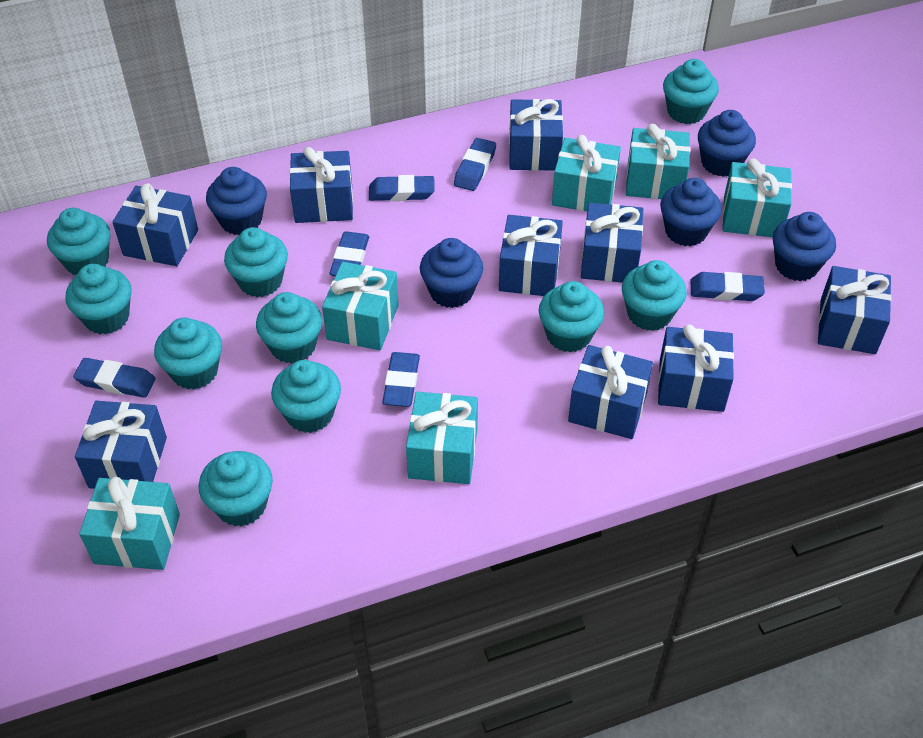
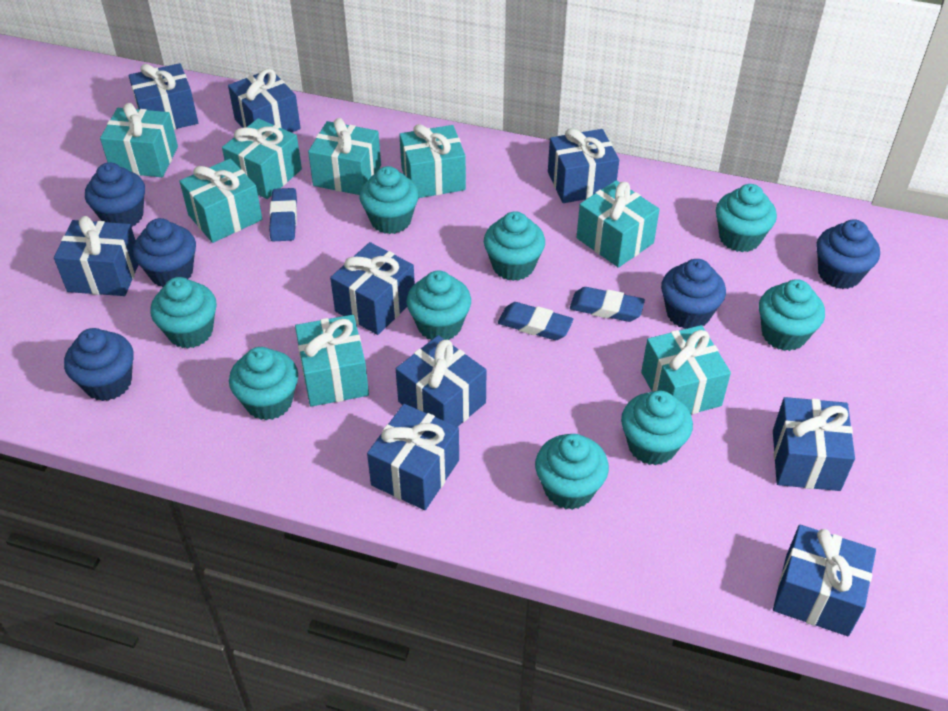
blue eraser: [73,358,156,398] [329,231,369,276] [369,175,435,201] [382,352,420,407] [454,138,496,191] [691,272,765,301] = 6 -> [269,188,297,241] [498,302,573,340] [570,287,645,322] = 3
turquoise cupcake: [47,208,111,275] [65,264,131,334] [154,317,222,389] [198,451,273,527] [224,227,288,297] [256,292,322,364] [271,360,341,433] [539,281,604,353] [622,260,687,331] [663,59,719,124] = 10 -> [150,277,217,349] [229,347,298,420] [359,166,419,234] [407,271,471,340] [484,211,545,281] [535,434,609,510] [621,390,693,465] [716,184,777,252] [759,279,825,351] = 9
turquoise gift: [79,477,180,570] [322,262,399,350] [406,392,478,484] [552,135,621,211] [626,124,690,199] [723,158,792,237] = 6 -> [100,103,178,177] [180,159,262,243] [222,118,302,199] [295,315,369,407] [308,118,381,195] [399,124,466,198] [576,180,660,268] [641,325,731,414] = 8

